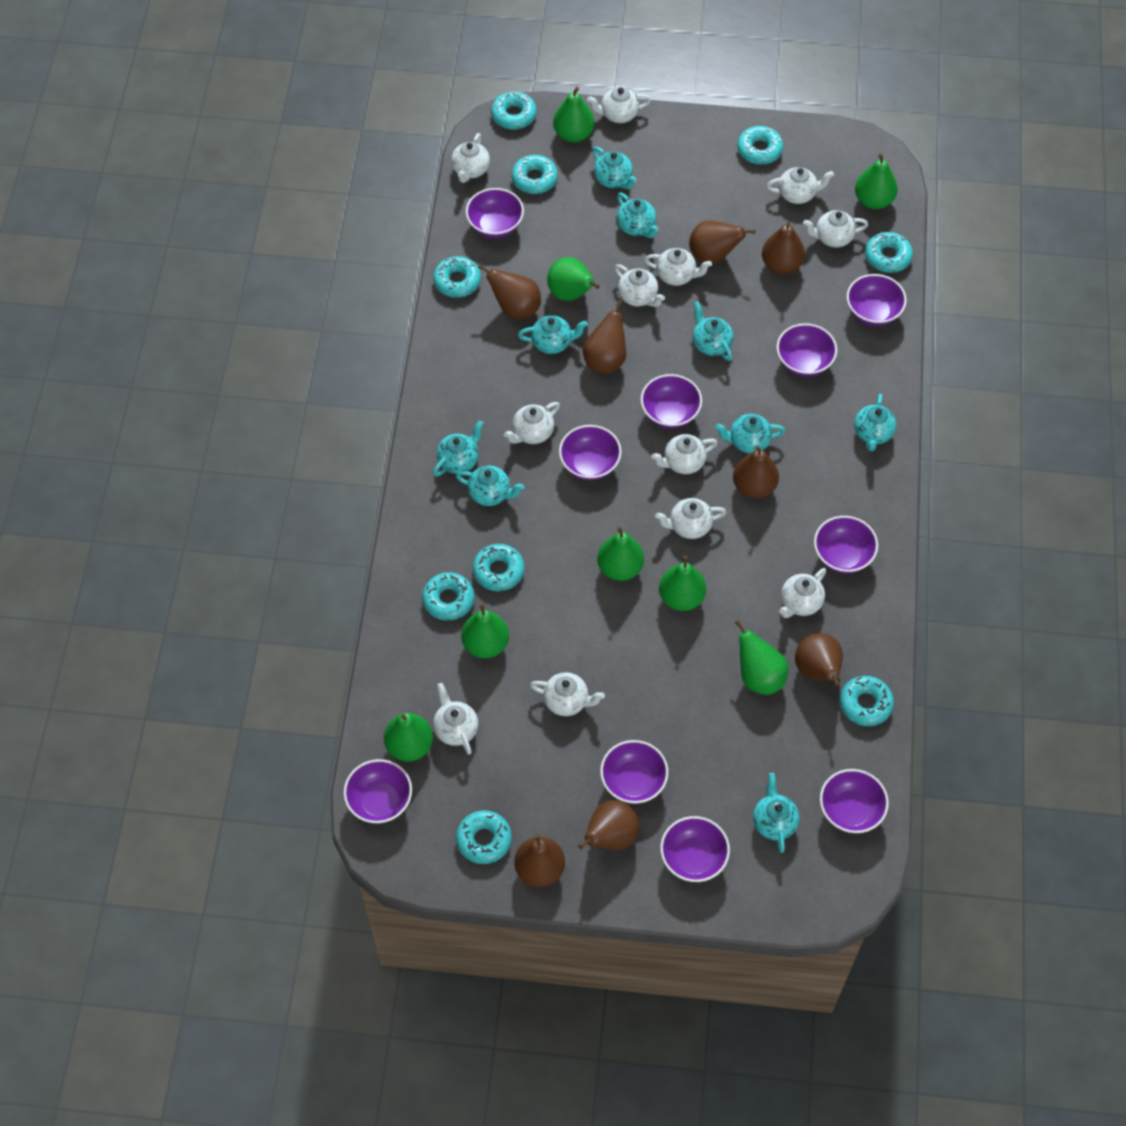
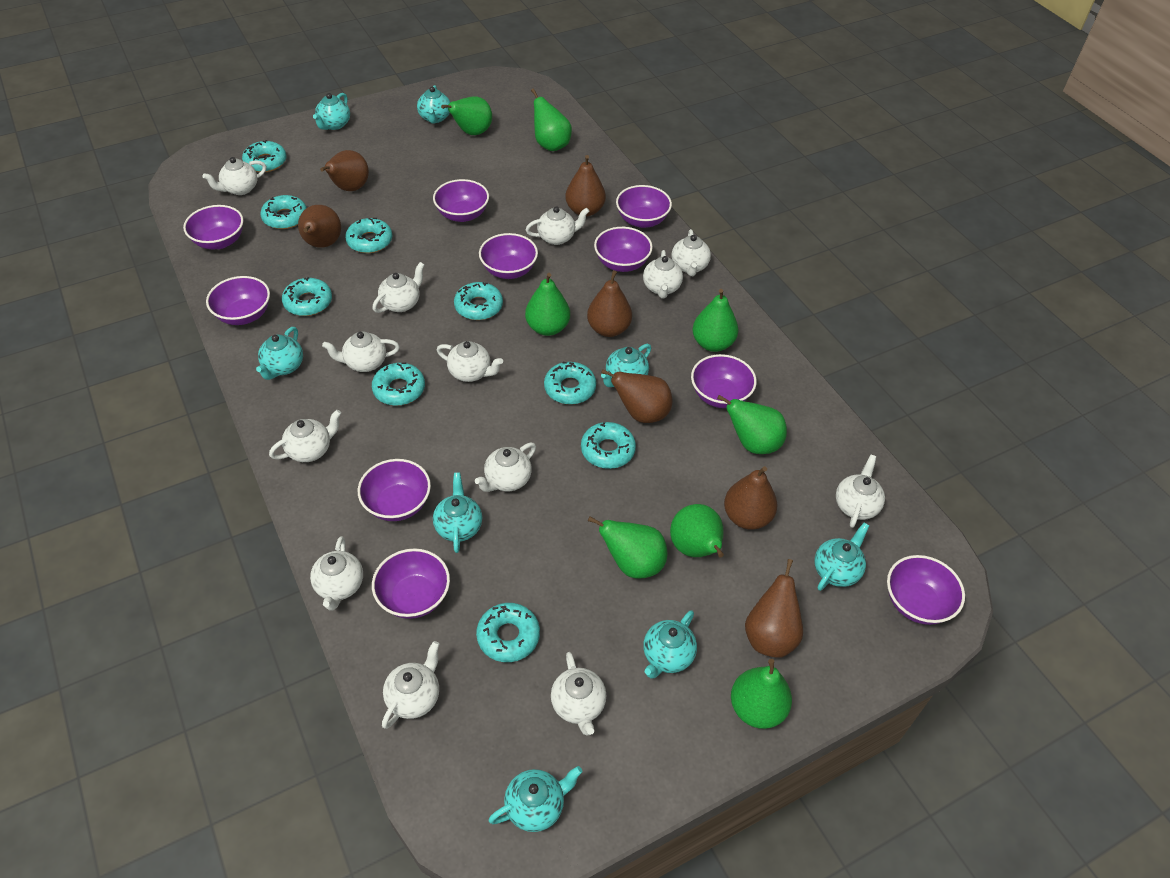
brown pear: [478,265,541,319] [514,834,565,887] [578,800,639,850] [582,299,626,374] [689,220,755,264] [733,446,779,499] [762,222,805,274] [795,633,843,686] = 8 -> [298,205,341,248] [320,150,369,191] [565,155,606,217] [587,271,632,337] [601,369,673,423] [724,466,777,530] [745,559,803,658] = 7
turquoise teapot: [433,420,483,477] [456,466,524,506] [518,315,588,354] [592,147,637,189] [617,193,659,238] [693,301,733,361] [715,414,786,454] [753,773,799,853] [854,394,896,451] = 9 -> [256,327,303,380] [313,93,350,130] [417,85,450,123] [433,472,482,553] [488,766,582,832] [601,344,651,387] [643,610,697,679] [814,522,869,591] = 8
white teapot: [433,683,478,755] [451,133,490,183] [504,402,560,444] [530,672,605,716] [587,87,651,123] [615,264,665,307] [644,248,712,286] [651,434,718,474] [655,498,726,539] [767,167,834,204] [779,568,826,618] [803,210,868,248] = 12 -> [203,157,266,195] [269,410,341,462] [310,536,363,610] [322,331,400,372] [373,262,425,313] [382,641,439,729] [437,341,503,382] [475,443,536,492] [526,206,589,245] [551,652,606,736] [643,250,683,298] [672,229,711,276] [836,454,885,528] = 13

